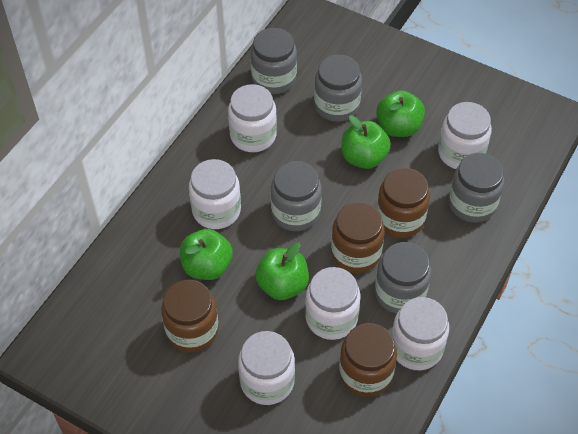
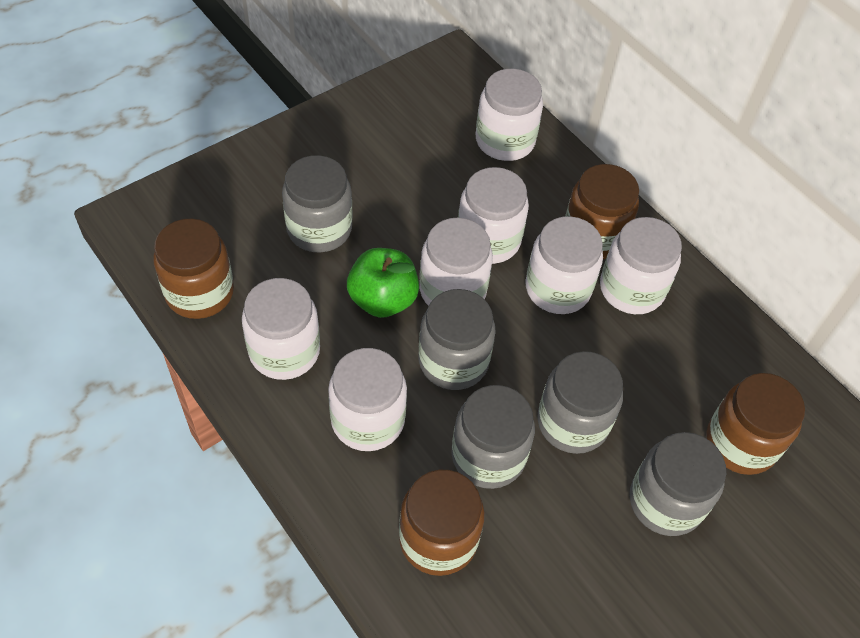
green apple: [180,229,233,280] [255,242,309,300] [342,115,391,169] [376,90,425,137] = 4 -> [347,248,419,318] = 1
white jar: [189,159,241,229] [228,84,277,152] [238,331,295,405] [305,267,360,340] [391,297,449,370] [438,102,492,169] = 6 -> [242,278,320,380] [328,348,407,451] [419,218,493,306] [458,167,529,264] [476,69,543,161] [525,216,603,314] [600,217,682,314] = 7

